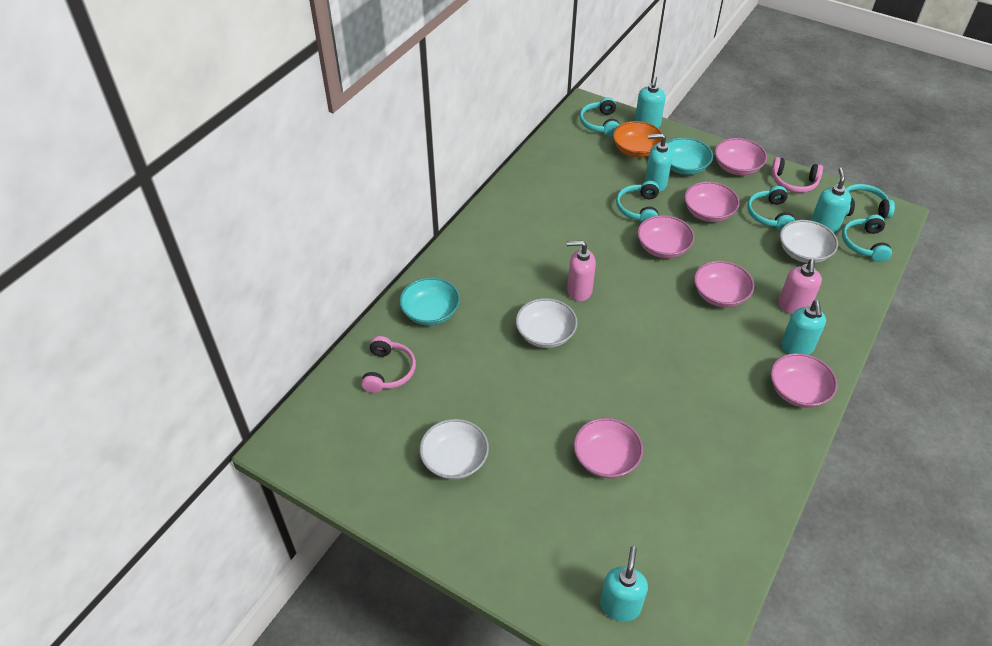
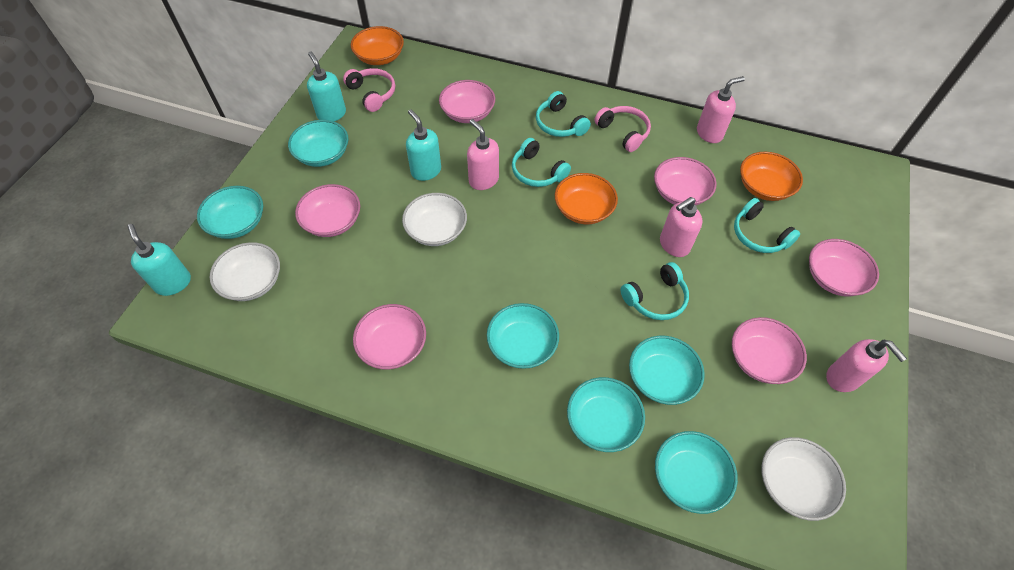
orange bowl: [613,121,662,157] = 1 -> [351,26,404,65] [555,173,618,224] [740,152,803,201] = 3
pink soap dispenser: [567,241,596,301] [778,259,822,314] = 2 -> [467,119,499,190] [660,197,703,257] [697,76,745,143] [826,339,907,392] = 4
turquoise bowl: [399,277,460,326] [666,137,713,175] = 2 -> [197,186,263,239] [288,120,348,167] [487,303,559,369] [567,377,645,452] [629,336,705,405] [655,431,738,514] = 6
turquoise headphones: [580,97,620,137] [616,181,659,223] [747,186,795,231] [842,215,892,262] [845,184,895,219] = 5 -> [512,138,571,187] [536,91,591,137] [621,262,689,320] [734,198,800,253] = 4
turquoise soap dispenser: [600,546,648,622] [635,76,666,128] [645,133,673,192] [781,300,826,355] [811,168,851,233] = 5 -> [127,224,191,296] [307,52,346,121] [406,109,441,181] = 3

